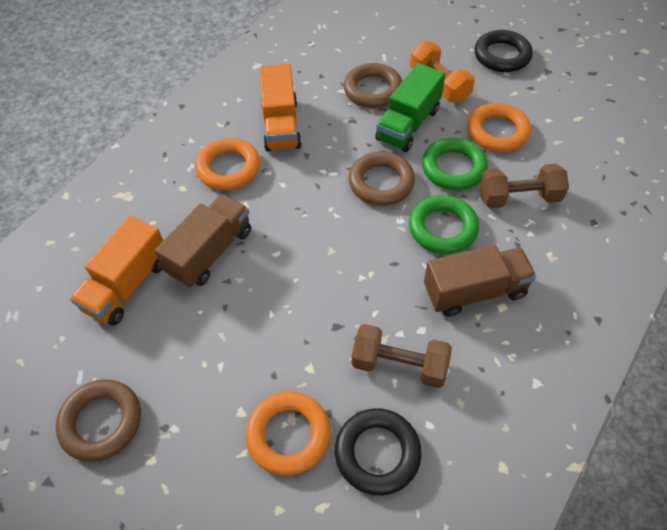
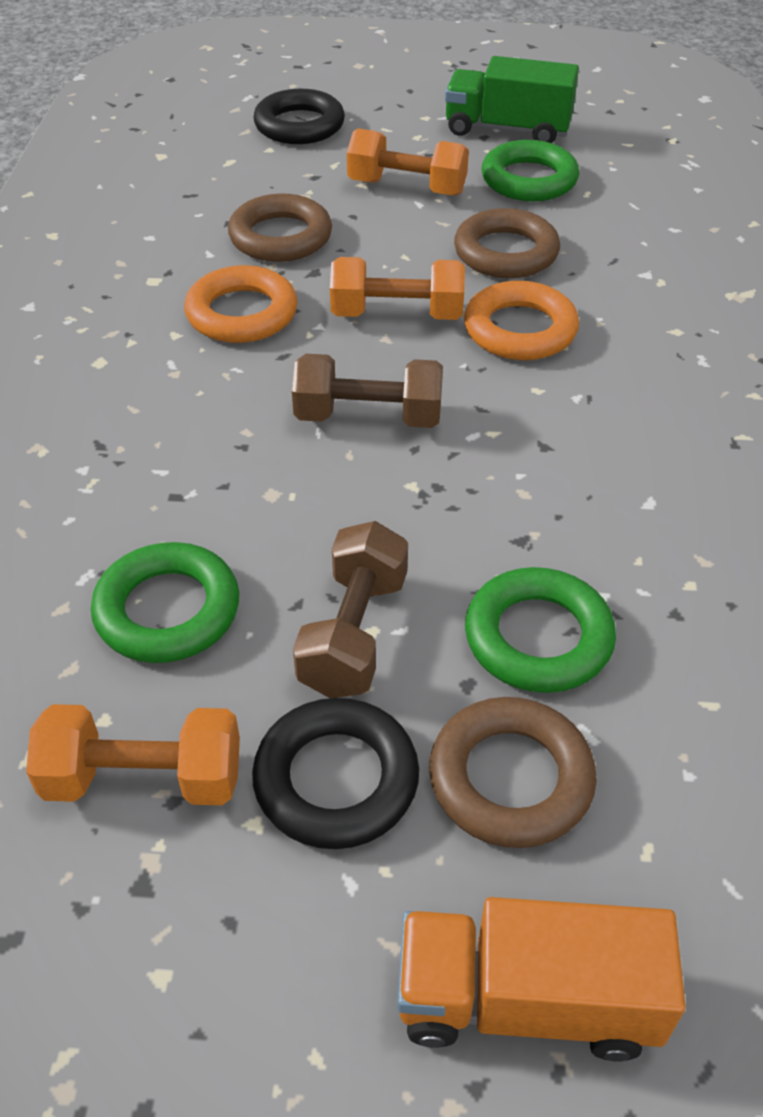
brown truck: [155,194,251,288] [424,245,536,317] = 2 -> none = 0
green ring: [409,195,479,254] [422,138,488,190] = 2 -> [91,542,239,663] [465,567,616,693] [482,140,579,201] = 3
orange dumbbell: [410,41,475,102] = 1 -> [26,704,240,805] [330,257,465,320] [347,128,469,196] = 3
orange ring: [195,138,260,190] [246,391,331,476] [467,103,531,152] = 3 -> [184,265,298,343] [464,281,579,360] = 2
orange truck: [70,216,163,326] [260,64,302,152] = 2 -> [397,897,686,1062] = 1

